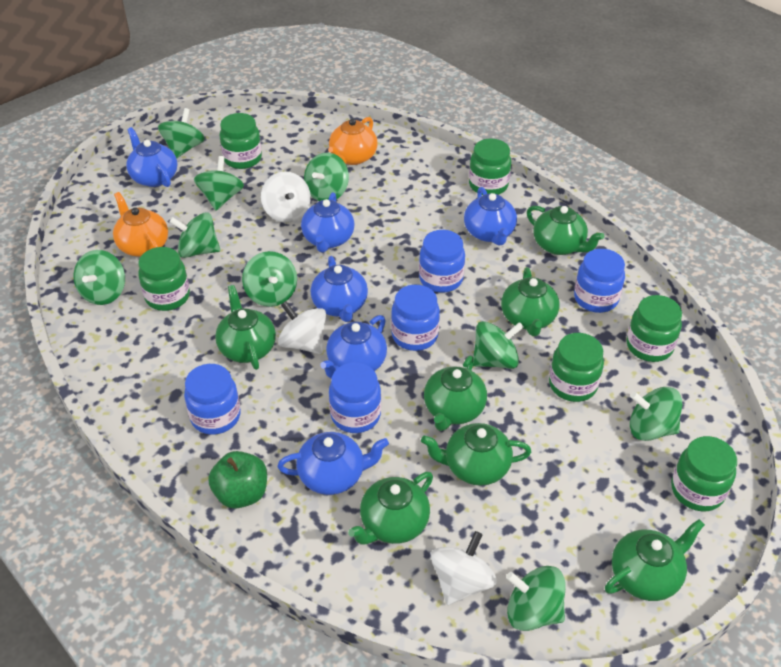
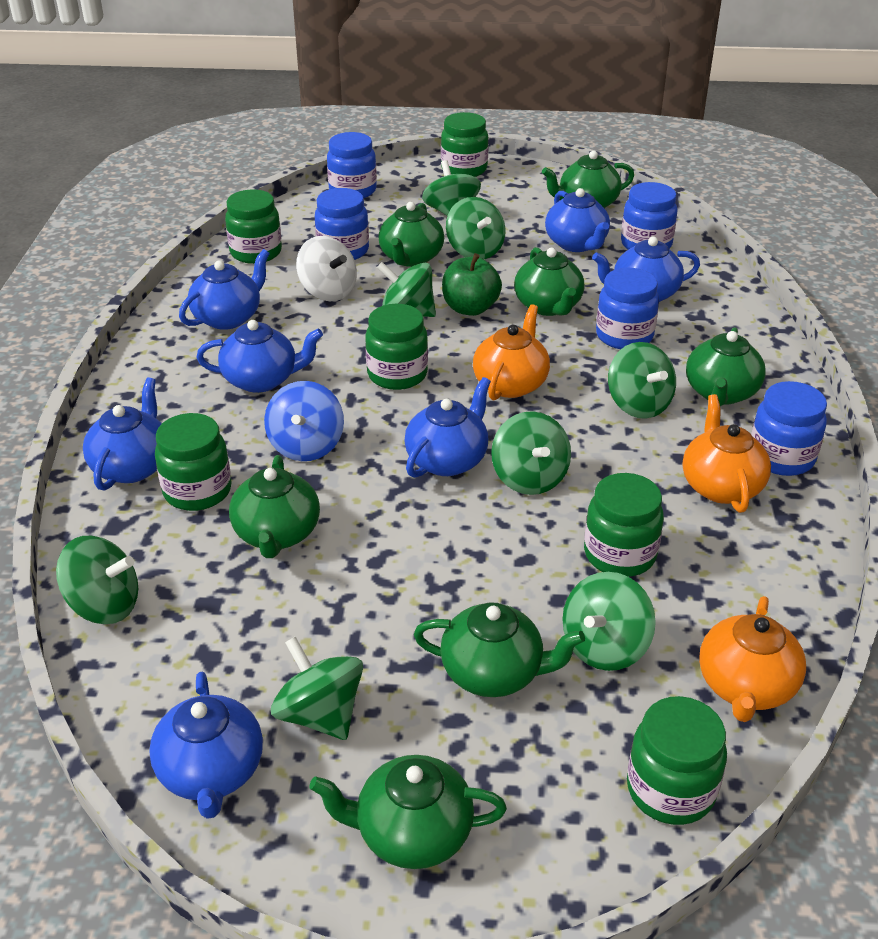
blue spinning top: none = 0 -> [264,381,344,461] = 1
blue teapot: [126,127,178,187] [277,432,389,495] [301,192,354,252] [311,256,368,322] [320,315,387,378] [464,187,517,246] = 6 -> [83,377,162,491] [149,672,263,819] [179,249,270,330] [196,320,323,393] [404,377,491,478] [545,188,610,252] [592,237,700,302] = 7
green spinning top: [74,250,125,305] [158,108,205,159] [169,212,220,258] [194,156,244,210] [242,251,297,307] [304,153,349,201] [473,321,524,369] [506,566,565,631] [630,387,682,441] = 9 -> [56,536,138,624] [271,636,363,740] [377,262,436,317] [422,160,481,216] [446,197,506,259] [491,411,571,495] [562,572,656,671] [608,342,676,419] = 8
orange teapot: [113,192,168,257] [328,117,378,165] = 2 -> [473,304,550,400] [683,394,771,513] [699,596,806,722] = 3
white spinning top: [261,172,311,223] [278,301,326,354] [431,531,497,605] = 3 -> [296,236,357,301] = 1

